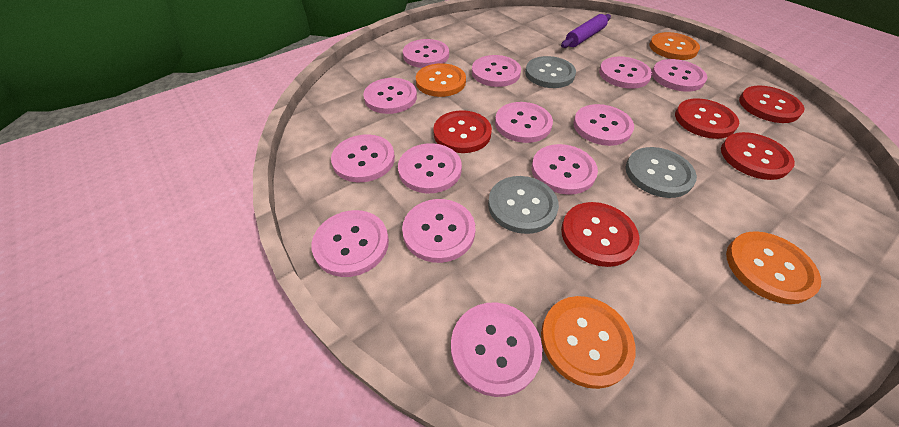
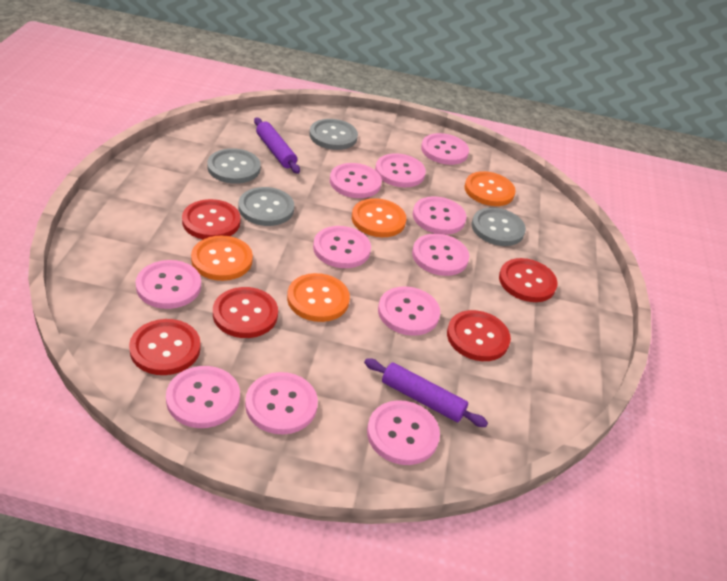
grey button: [488,176,559,234] [525,56,576,88] [626,147,697,198] = 3 -> [207,148,261,184] [238,187,294,226] [309,119,358,150] [472,207,526,246] = 4
pink button: [311,210,389,277] [331,134,395,182] [363,78,417,114] [398,143,462,193] [402,199,475,263] [403,39,449,68] [451,302,542,397] [472,55,521,87] [495,102,553,143] [531,144,598,195] [573,104,634,146] [599,56,652,89] [652,59,707,92] = 13 -> [136,260,201,309] [166,366,240,428] [245,372,318,434] [313,226,371,268] [330,163,382,198] [367,400,440,465] [375,153,426,187] [378,286,440,336] [412,234,469,276] [413,196,466,235] [421,133,469,165] = 11
purple rolling pin: [561,14,611,48] = 1 -> [254,118,300,174] [364,358,488,427] = 2

